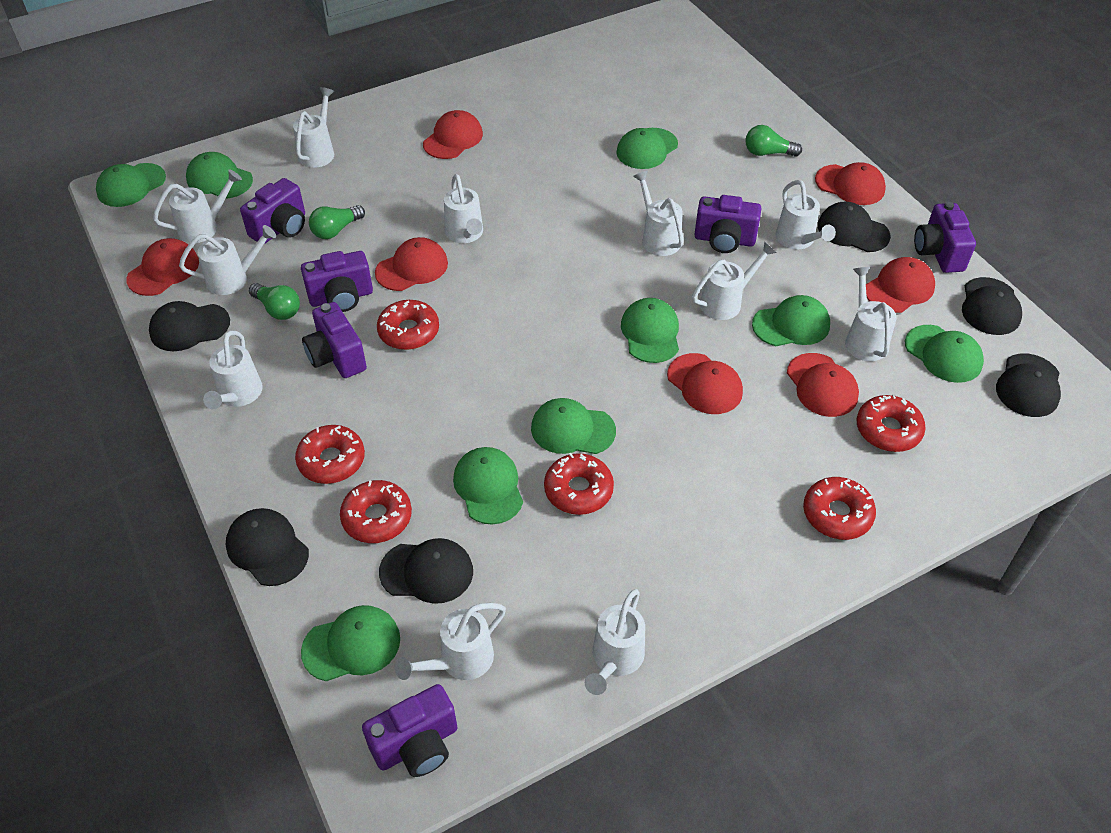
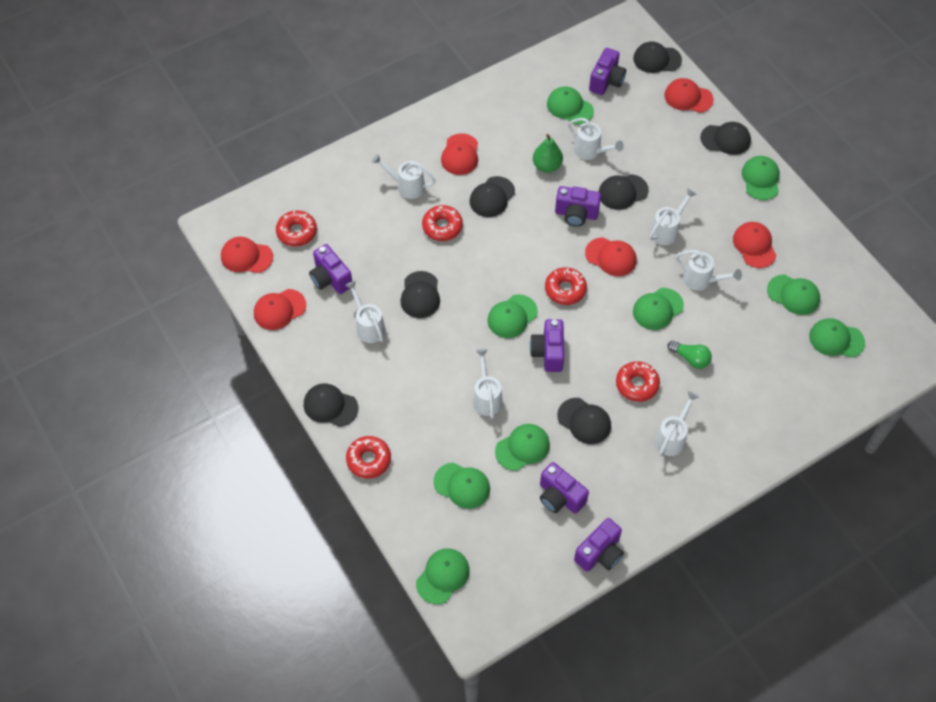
black cap: [149,301,230,351] [226,508,309,586] [379,538,473,604] [818,202,891,252] [962,277,1022,335] [996,353,1061,417] = 6 -> [303,383,358,427] [400,271,440,318] [470,176,515,217] [557,398,611,444] [598,174,649,210] [633,41,682,73] [700,122,751,155] = 7
green light bulb: [249,283,300,320] [309,205,365,239] [746,125,802,157] = 3 -> [668,341,712,369] = 1
green pear: none = 0 -> [533,134,563,173] = 1
red cap: [126,238,199,296] [375,237,448,291] [423,110,483,159] [667,353,743,414] [787,353,859,417] [815,162,886,205] [866,257,935,313] = 7 -> [221,237,273,273] [254,289,306,330] [441,133,478,175] [585,237,637,276] [664,78,714,113] [733,222,777,268] = 6
red donut: [295,425,365,484] [340,480,412,543] [377,300,439,350] [544,453,614,515] [803,477,876,540] [857,394,926,452] = 6 -> [276,210,317,247] [346,436,391,479] [422,205,463,241] [545,267,587,305] [616,361,660,402] = 5
white watering can: [153,169,242,243] [179,225,276,295] [203,331,263,409] [293,87,334,168] [395,603,506,680] [444,174,483,243] [585,589,645,695] [633,171,684,256] [692,242,777,320] [775,180,836,249] [845,267,896,361] = 11 -> [345,281,385,343] [372,154,436,199] [473,349,503,419] [568,118,624,160] [649,188,697,245] [655,391,699,457] [675,250,742,291] = 7

